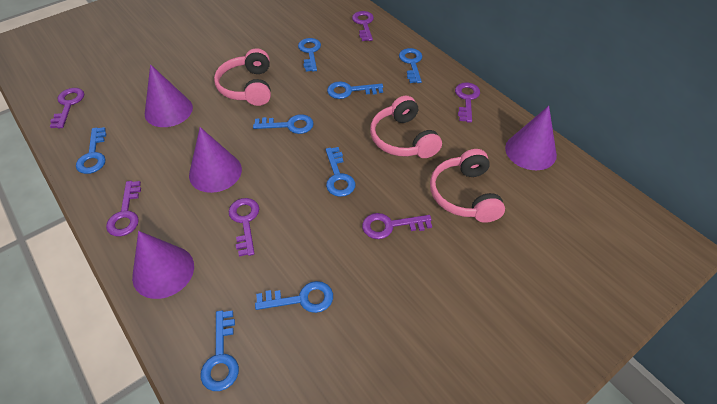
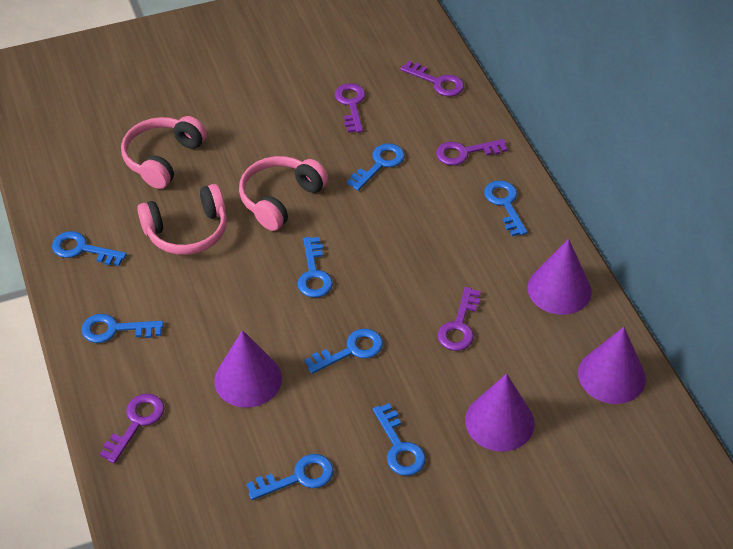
purple key: [50,88,84,128] [106,181,141,236] [228,198,259,257] [352,11,374,41] [362,213,432,239] [455,83,480,123] = 6 -> [100,394,164,464] [335,83,366,133] [400,61,464,97] [436,139,508,165] [437,287,481,351] = 5

